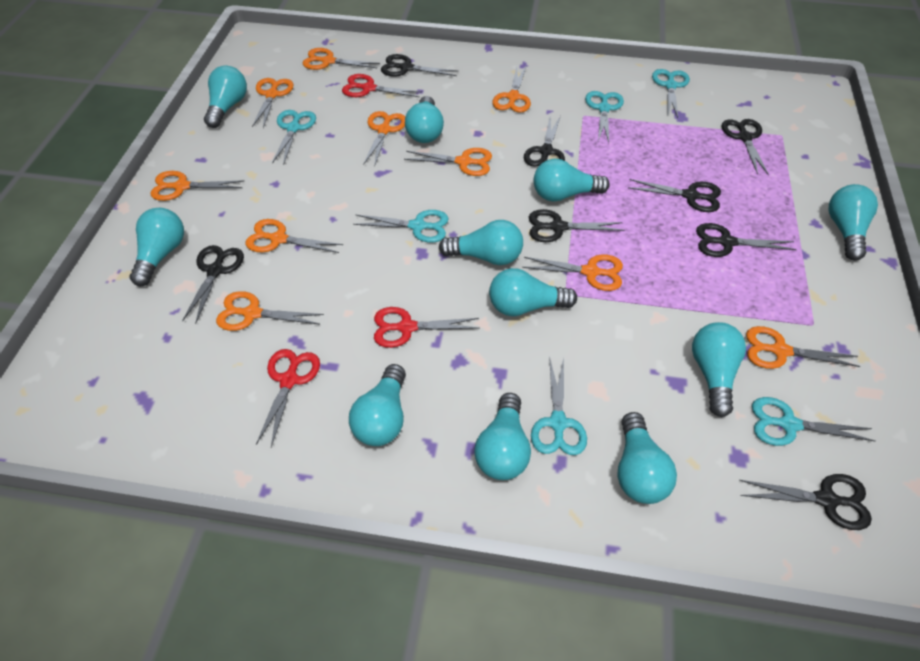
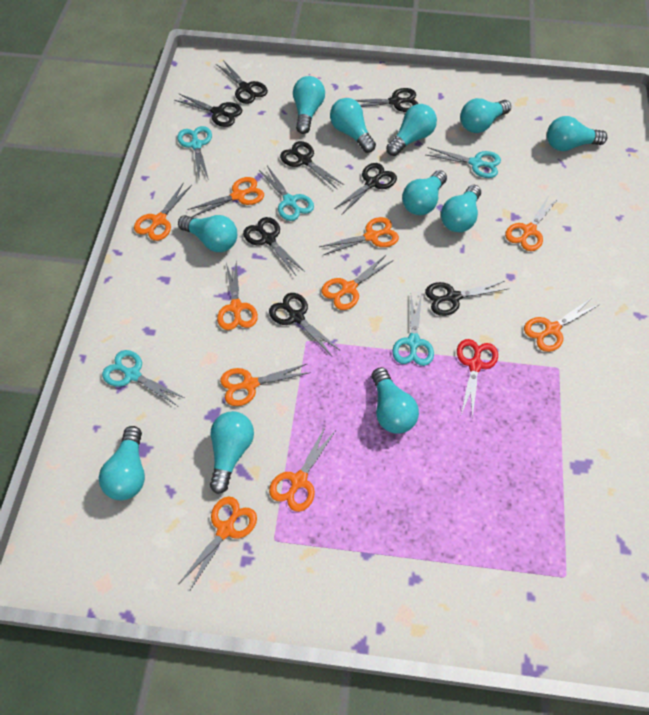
red scissors: [256,349,320,447] [342,74,422,97] [374,307,479,348] = 3 -> [457,339,498,418] = 1
turquoise scissors: [272,110,316,166] [353,210,449,243] [531,357,587,455] [585,91,624,142] [652,69,690,118] [752,397,875,446] = 6 -> [102,350,185,406] [177,126,212,180] [259,166,314,221] [392,293,434,366] [426,147,501,178] = 5

